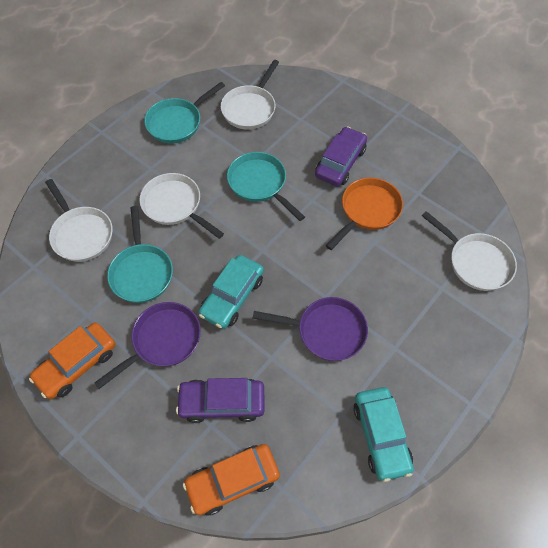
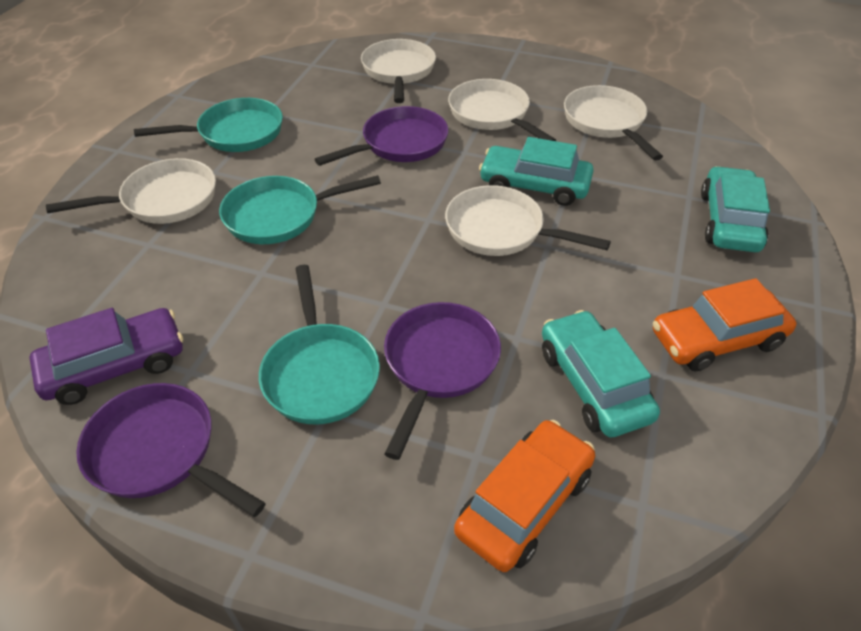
orange pan: [326,178,403,250] = 1 -> none = 0
purple car: [176,378,265,423] [315,127,367,186] = 2 -> [29,308,183,405] = 1
purple pan: [94,302,201,389] [253,297,368,361] = 2 -> [76,383,266,517] [315,106,449,166] [384,302,501,460] = 3
turquoise car: [199,255,264,329] [353,387,414,482] = 2 -> [479,137,594,206] [542,310,660,437] [701,166,770,252] = 3
white pan: [45,179,113,262] [139,173,224,239] [221,60,279,130] [422,211,517,291] = 4 -> [46,158,216,224] [361,39,436,103] [445,185,611,256] [448,79,556,141] [564,85,663,160] = 5

